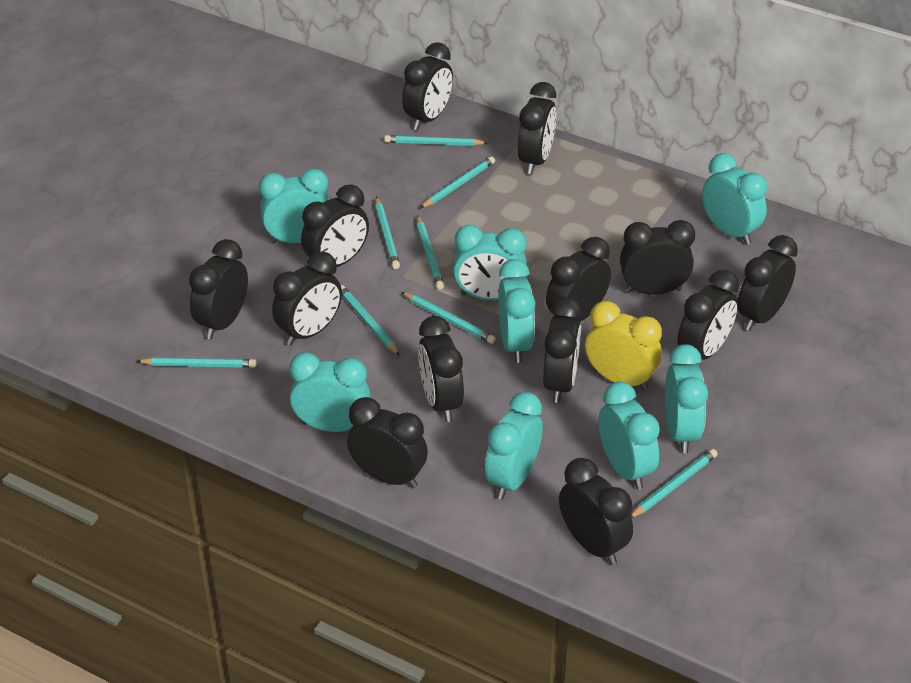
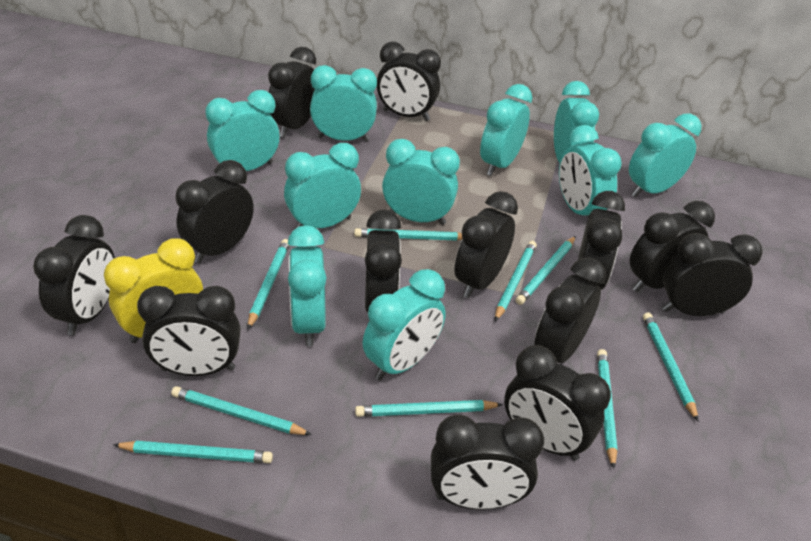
turquoise clock: [259,168,329,244] [289,352,370,432] [453,225,527,300] [485,392,543,500] [498,259,536,363] [598,381,660,490] [665,344,708,453] [702,153,767,245] = 8 -> [205,90,280,171] [284,143,361,229] [288,225,327,346] [310,65,377,141] [363,269,446,381] [382,139,460,225] [480,84,532,176] [554,81,599,163] [559,125,622,217] [629,114,701,197] = 10
turquoise pencil: [137,357,257,368] [341,285,400,356] [375,197,400,269] [384,135,488,146] [401,292,496,344] [417,215,444,289] [420,156,495,208] [630,449,717,518] = 8 -> [113,441,273,463] [171,386,312,435] [248,239,289,329] [354,228,462,241] [355,400,503,417] [495,241,537,321] [516,236,576,305] [597,349,618,469] [643,312,698,421] = 9

